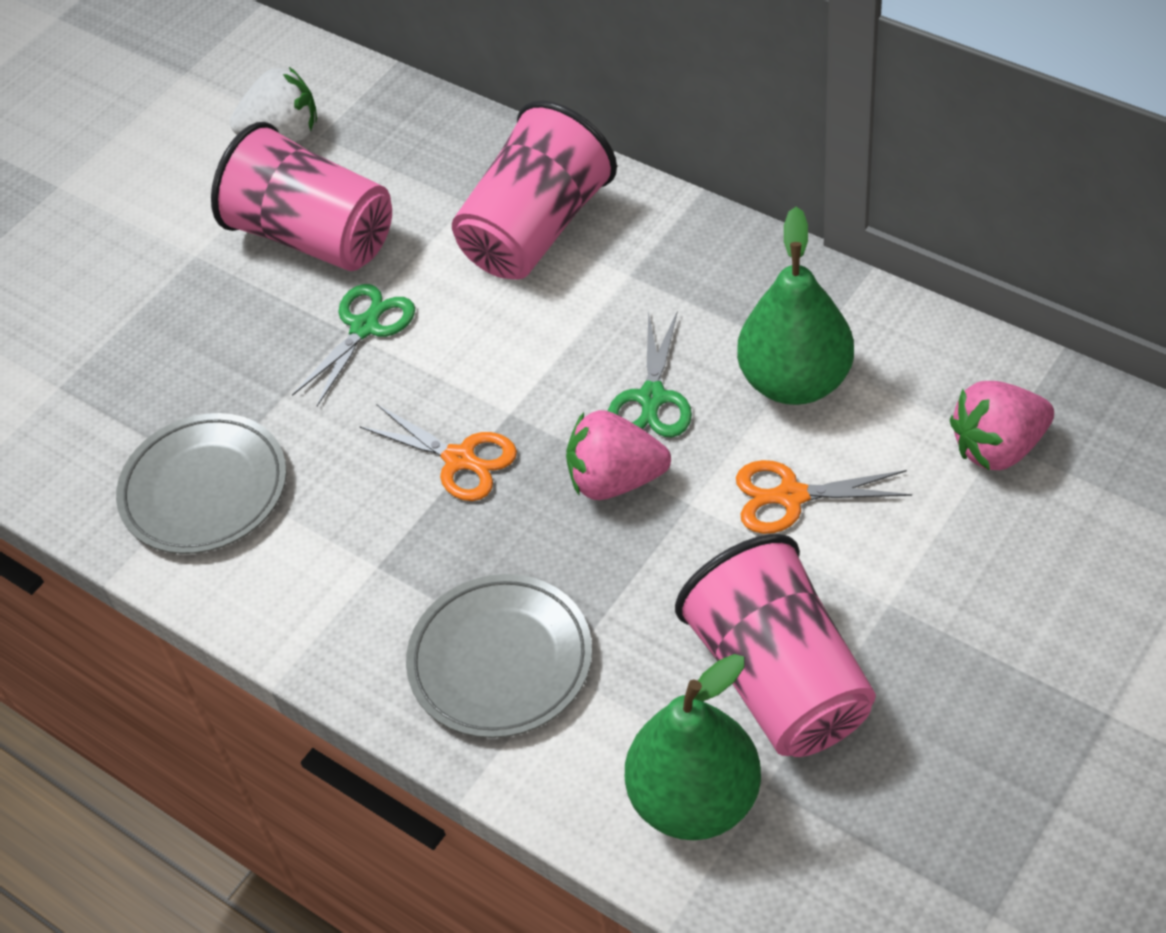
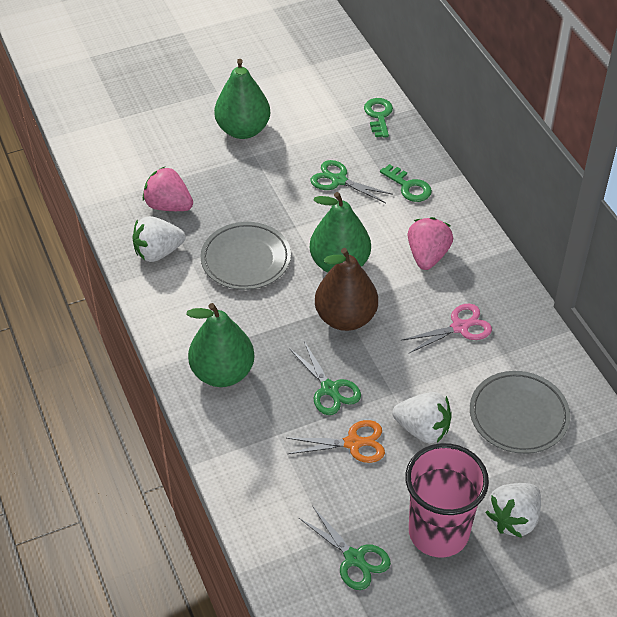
brown pear: none = 0 -> [315,248,378,331] = 1
green key: none = 0 -> [364,98,393,138] [380,164,432,202] = 2
green pear: [625,654,761,840] [737,207,854,405] = 2 -> [186,303,255,387] [214,59,270,139] [310,192,371,273] = 3
green scissors: [292,284,415,406] [608,310,692,437] = 2 -> [289,341,361,415] [299,507,391,590] [310,160,393,203] = 3
orange scissors: [359,404,517,501] [736,460,912,534] = 2 -> [286,420,385,463] = 1
pink cup: [211,122,392,271] [452,101,617,280] [675,534,876,757] = 3 -> [405,443,489,558] = 1
pink scissors: none = 0 -> [401,304,492,353] = 1
white strawberry: [230,67,317,142] = 1 -> [132,216,186,262] [392,392,452,443] [485,483,541,538] = 3

